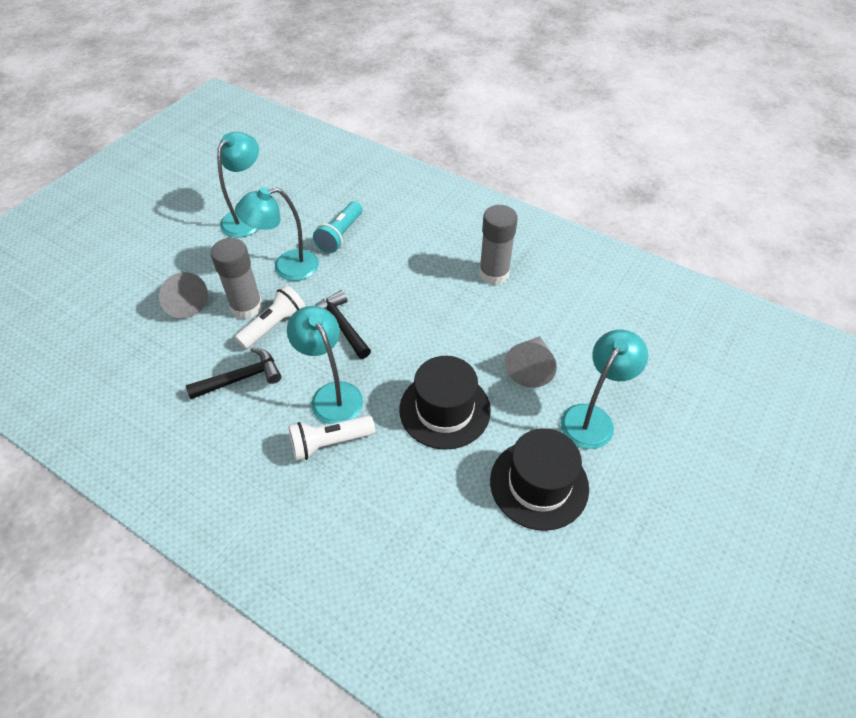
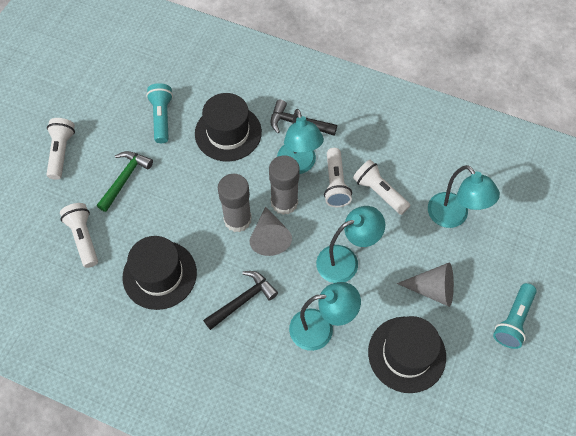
black hat: [399,356,491,450] [490,428,589,531] = 2 -> [123,236,197,310] [195,93,262,161] [368,316,446,393] = 3
green hammer: none = 0 -> [97,151,153,212] = 1
turquoise flashlight: [313,201,362,253] = 1 -> [146,83,173,143] [493,283,537,349] = 2
white flashlight: [235,285,305,349] [289,416,375,461] = 2 -> [47,118,75,180] [60,203,98,268] [324,148,352,207] [353,160,411,215] = 4

